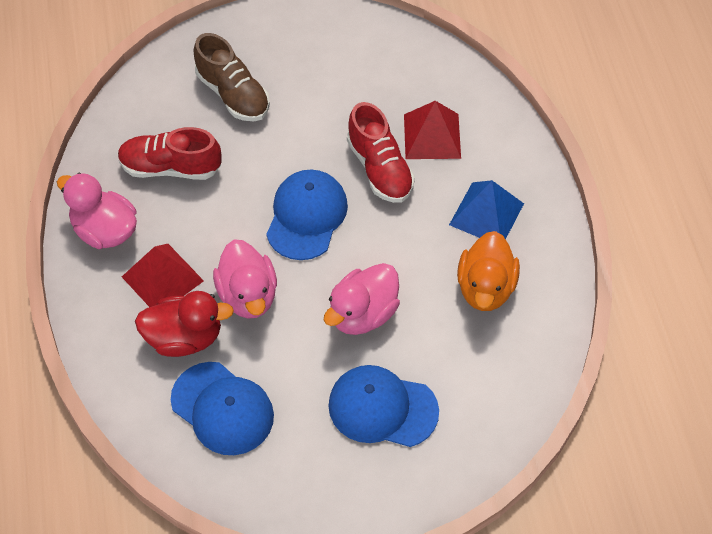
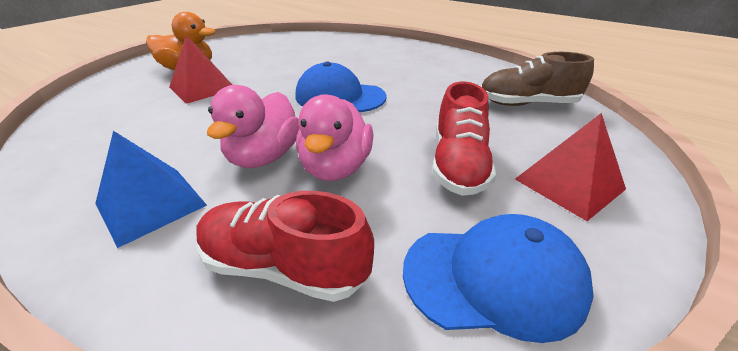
blue cap: [171,362,274,455] [266,170,348,260] [328,365,439,447] = 3 -> [296,62,387,112] [403,214,594,343] = 2
pink duck: [57,173,137,249] [213,239,277,319] [324,263,400,335] = 3 -> [207,85,299,168] [296,94,373,181] = 2
red duck: [135,291,234,357] = 1 -> none = 0

